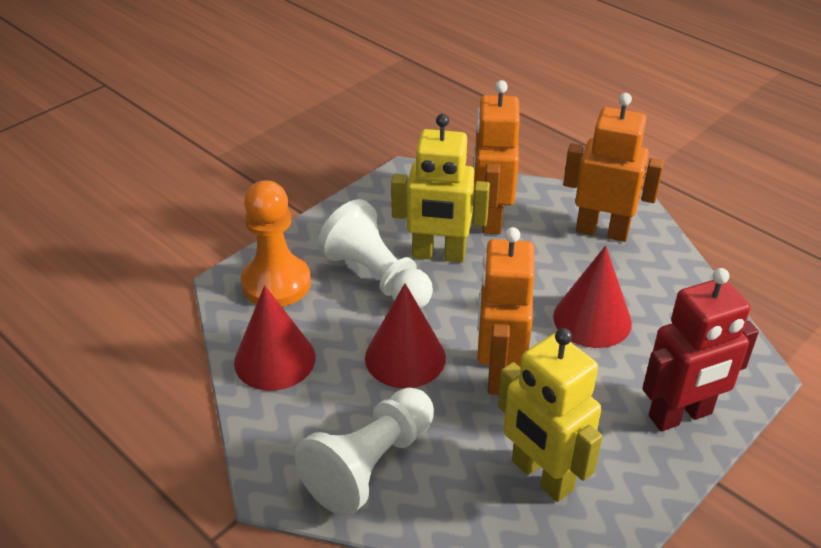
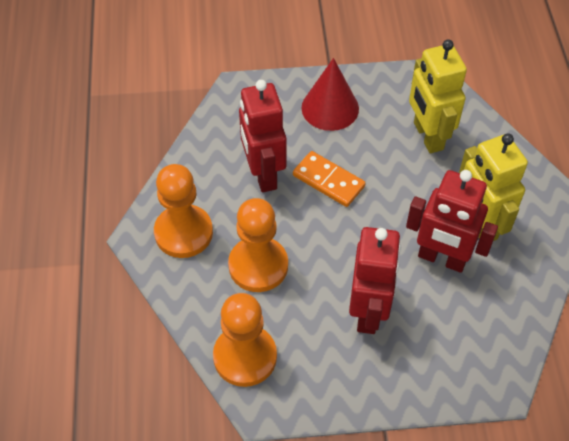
orange domino: none = 0 -> [293,151,366,207] = 1
orange pawn: [241,180,311,307] = 1 -> [154,164,213,258] [213,293,277,387] [228,198,288,292] = 3
orange robot: [473,80,520,234] [477,227,534,395] [563,93,664,242] = 3 -> none = 0
red cone: [234,285,316,391] [365,283,446,388] [553,246,632,348] = 3 -> [302,58,359,131] = 1
red robot: [642,268,759,431] = 1 -> [239,80,286,192] [349,227,401,334] [406,170,498,273] = 3
white pawn: [295,388,434,516] [318,199,433,308] = 2 -> none = 0

